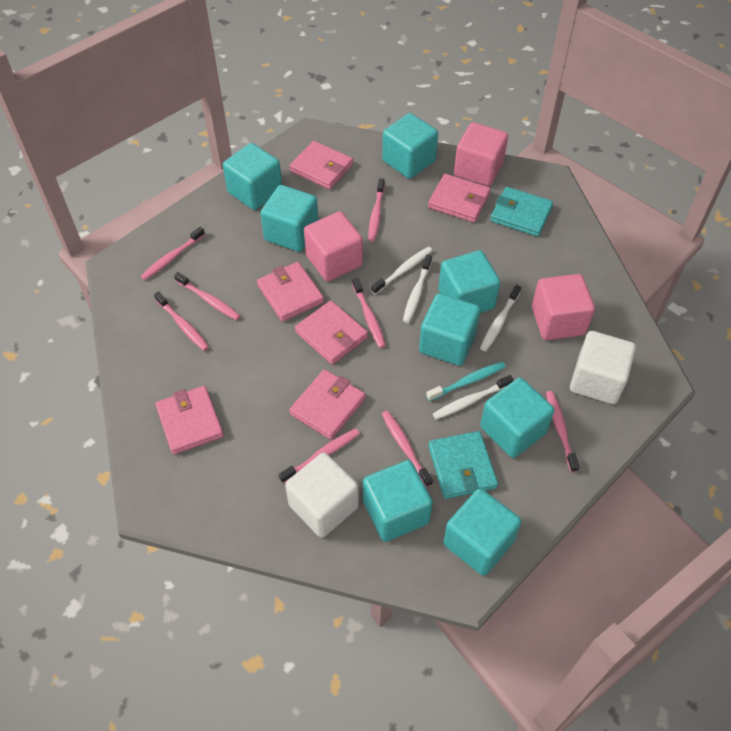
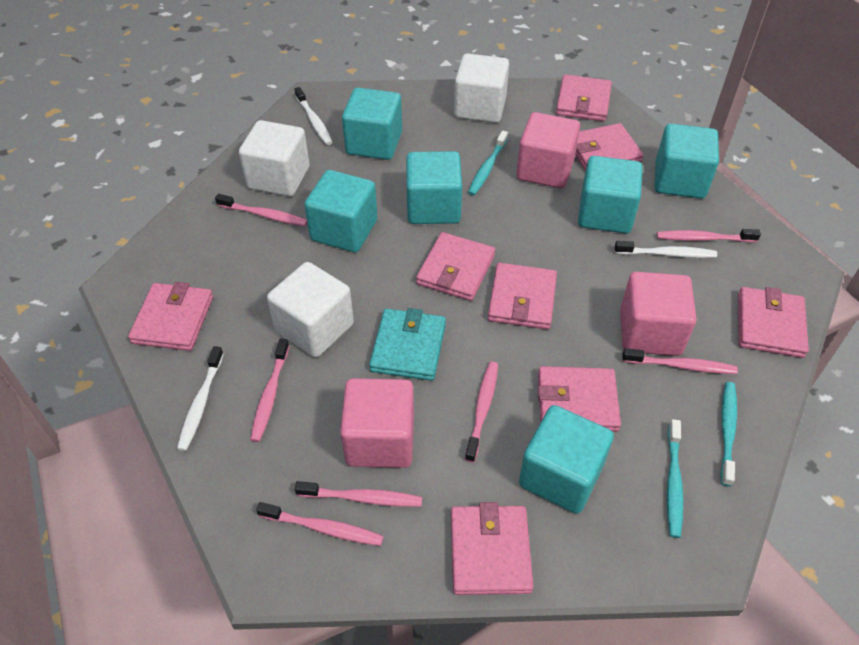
pink toothbrush: [140,227,205,280] [154,291,209,351] [174,272,240,320] [278,428,360,483] [352,278,386,348] [368,178,385,241] [382,411,433,488] [546,391,580,473] = 8 -> [215,194,307,226] [250,338,289,442] [256,502,384,546] [295,481,422,507] [465,362,498,462] [622,348,738,374] [657,229,761,242] = 7
pink wallet: [155,386,224,455] [257,262,324,322] [289,141,353,190] [289,369,365,440] [295,300,368,365] [428,174,491,223] = 6 -> [128,282,213,351] [416,232,495,301] [451,502,533,595] [488,263,557,329] [538,366,621,432] [556,75,612,122] [575,123,643,171] [738,287,809,358] = 8
turquoise cube: [223,143,282,210] [260,185,318,252] [363,460,433,542] [382,113,438,179] [419,293,480,366] [438,250,500,313] [443,488,522,576] [480,378,554,458] = 8 -> [305,170,378,252] [342,88,402,160] [406,151,462,224] [519,405,614,514] [578,156,643,233] [655,124,719,199] = 6
turquoise toothbrush: [426,361,506,401] = 1 -> [468,131,508,196] [667,419,683,538] [720,382,737,486] = 3
turquoise wallet: [428,431,498,499] [490,187,553,237] = 2 -> [369,308,446,381] = 1
white cube: [285,453,359,538] [570,331,636,404] = 2 -> [239,120,310,196] [267,262,354,357] [454,53,509,123] = 3
white toothbrush: [371,247,433,295] [403,255,432,323] [433,375,513,419] [480,285,521,351] = 4 -> [177,346,224,451] [295,87,333,145] [615,241,717,258] = 3

